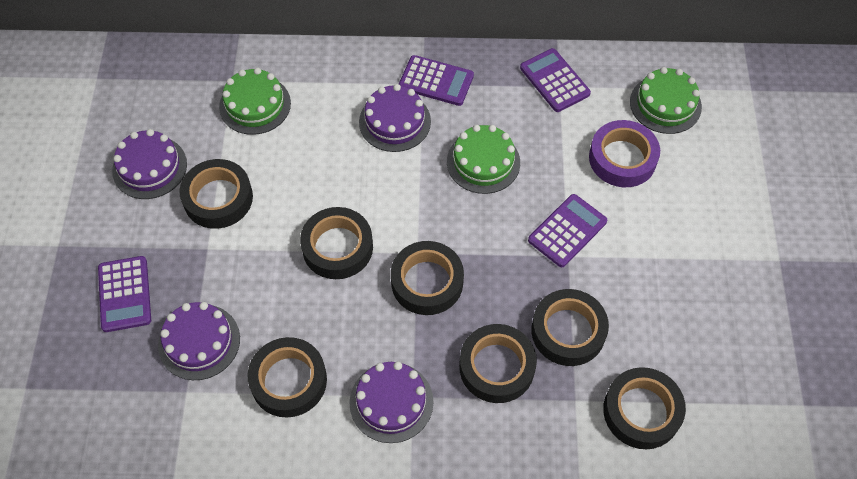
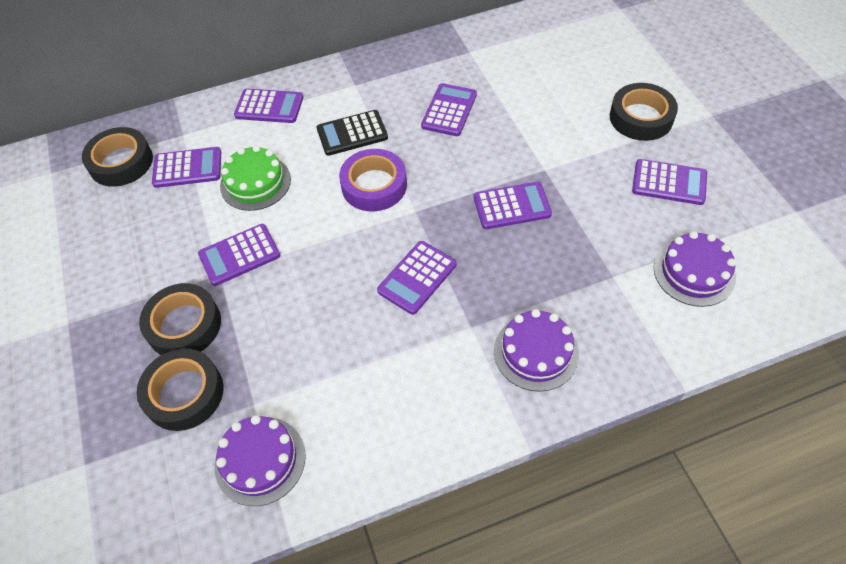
black calculator: none = 0 -> [317,110,388,156] = 1
black tape: [180,159,253,229] [247,337,327,417] [300,207,373,279] [391,241,464,315] [459,324,537,403] [531,289,609,366] [603,367,686,449] = 7 -> [82,127,153,187] [137,349,224,431] [139,283,221,355] [610,83,678,141] = 4
green cake: [219,68,291,135] [447,125,520,194] [630,67,702,134] = 3 -> [220,145,291,211] = 1
purple cake: [112,129,187,199] [158,302,240,380] [350,361,433,443] [359,84,431,152] = 4 -> [215,415,306,506] [494,309,579,392] [654,231,736,307] = 3
purple calculator: [98,256,151,332] [399,55,474,106] [520,48,591,112] [528,194,607,267] = 4 -> [152,147,221,188] [198,224,280,286] [234,89,303,123] [377,241,456,315] [421,83,477,136] [474,182,552,229] [632,159,707,205] = 7

